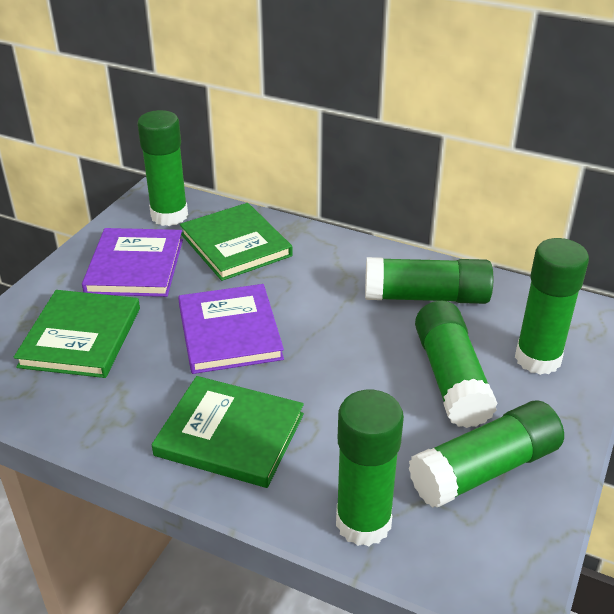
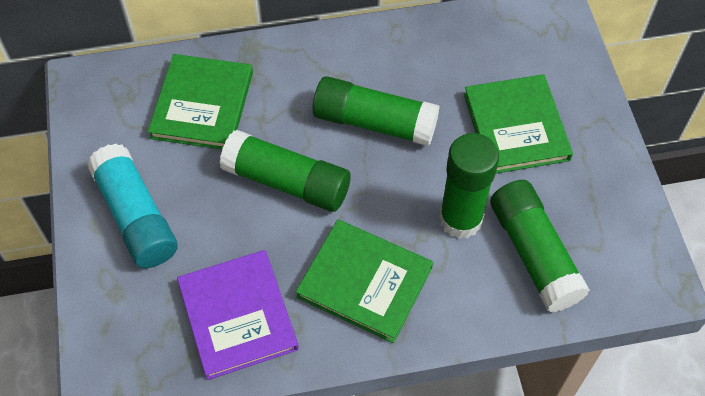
green glue stick: [137,110,188,226] [336,390,404,546] [365,257,493,304] [409,401,564,508] [415,301,498,428] [515,238,589,375] = 6 -> [220,130,351,212] [312,76,440,146] [439,133,499,239] [490,180,590,312] = 4
purple book: [82,228,183,297] [178,284,284,374] = 2 -> [177,250,299,380] = 1
turquoise glue stick: none = 0 -> [87,144,178,268] = 1

